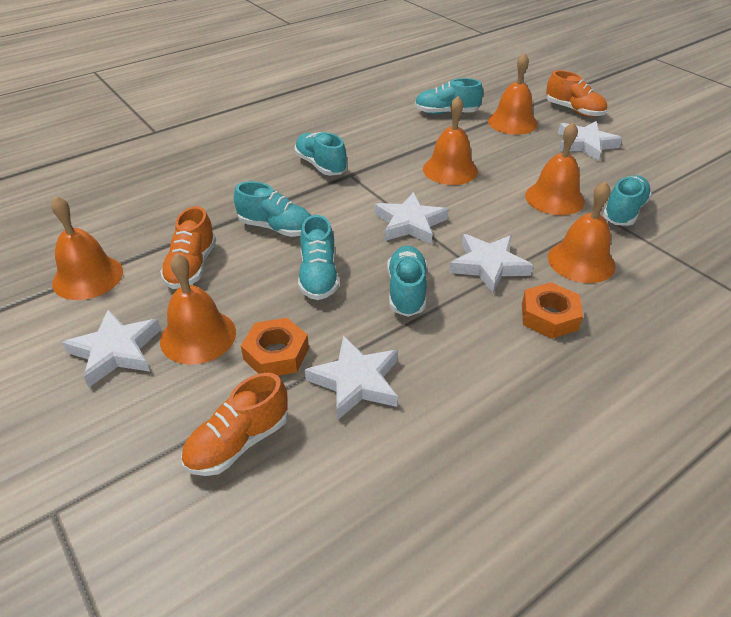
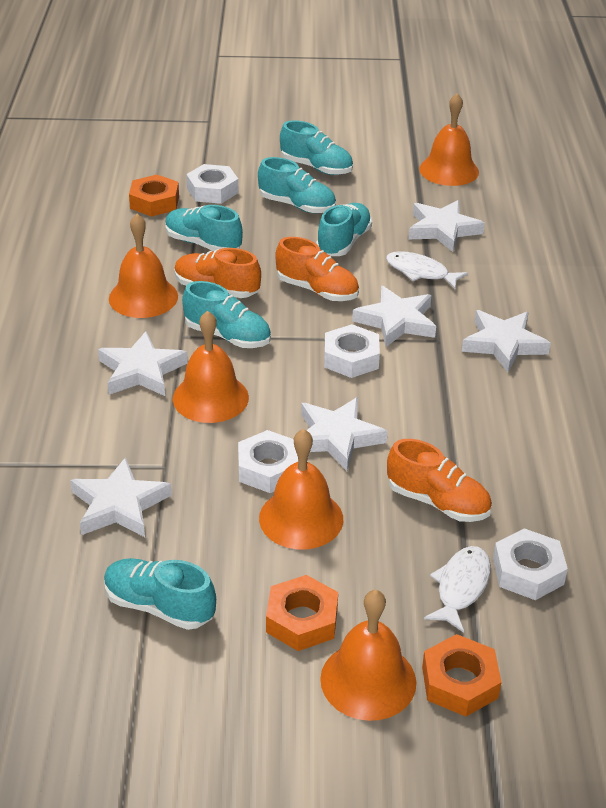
orange bell: [51,196,123,300] [160,253,236,364] [423,96,478,185] [488,53,538,135] [525,122,585,215] [548,181,616,283] = 6 -> [109,214,178,318] [173,311,249,423] [259,429,343,549] [320,590,416,721] [419,93,479,186] = 5
orange nut: [241,318,309,376] [522,282,583,339] = 2 -> [129,175,179,217] [266,575,338,651] [422,634,502,717] = 3
white fish: none = 0 -> [386,251,468,289] [424,546,491,633] = 2
white nut: none = 0 -> [186,164,239,204] [238,430,298,493] [324,324,380,378] [493,528,568,600] = 4
white star: [62,309,161,388] [305,336,398,420] [375,192,449,245] [449,234,533,294] [558,121,623,161] = 5 -> [70,457,172,537] [98,331,188,396] [301,397,388,471] [352,286,436,347] [408,200,485,252] [461,310,551,372] = 6

